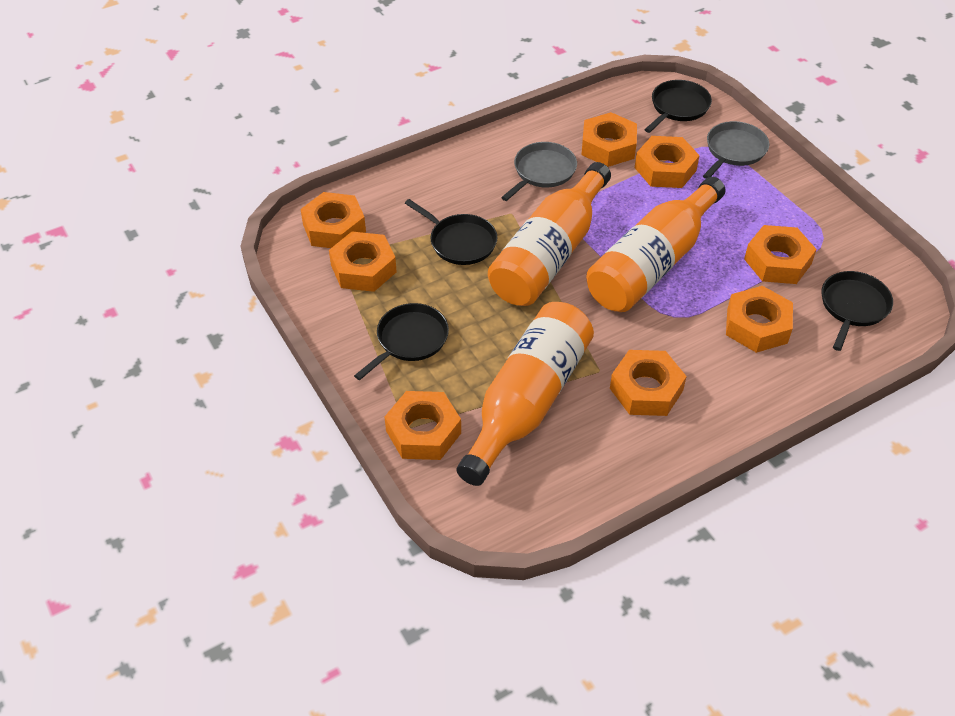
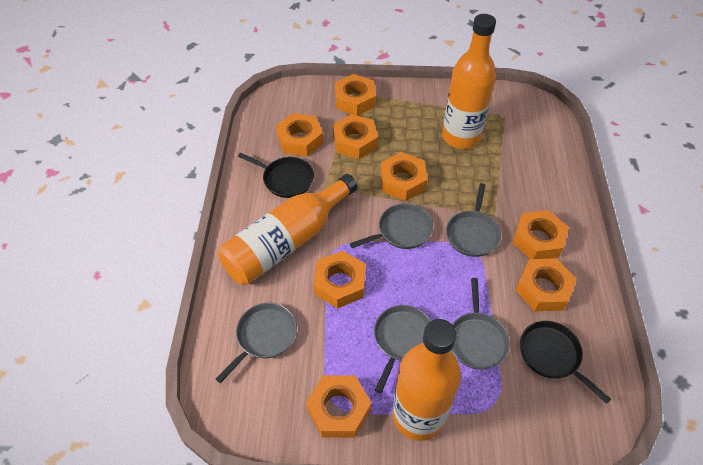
black pan: [354,303,449,380] [405,199,497,265] [644,80,712,133] [822,271,893,351] = 4 -> [238,153,314,198] [520,321,611,404] = 2
grey pan: [501,142,577,201] [703,121,769,179] = 2 -> [216,303,297,383] [350,204,433,249] [374,305,431,393] [446,183,501,257] [451,278,510,370] = 5

